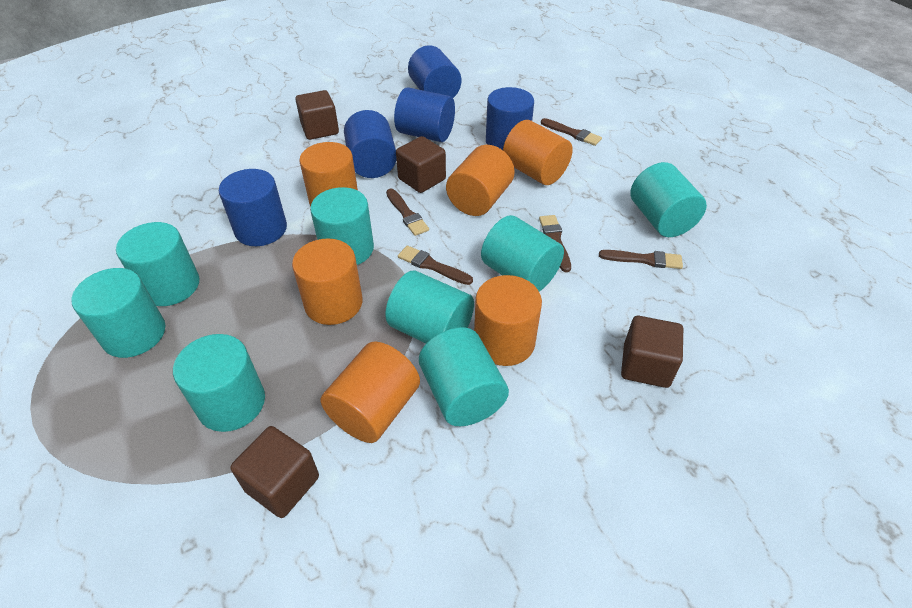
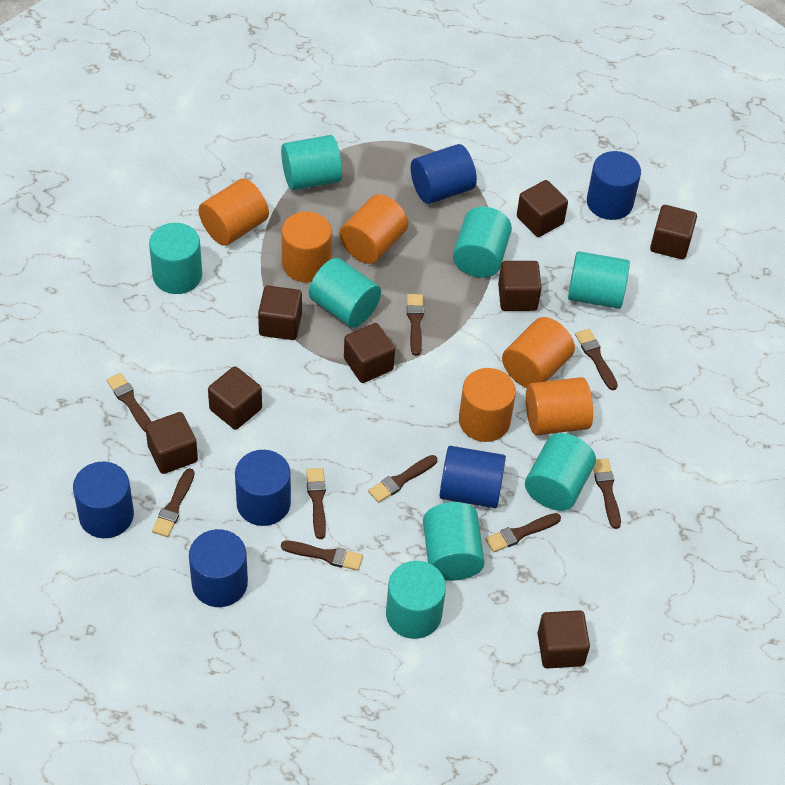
blue cylinder: [219,169,287,246] [344,110,396,178] [394,87,455,142] [408,45,461,98] [486,87,534,150] = 5 -> [73,462,134,538] [189,529,248,607] [235,450,291,526] [411,144,477,204] [440,446,506,508] [587,151,641,220] = 6
brown brush: [386,189,429,236] [398,245,473,285] [539,215,571,272] [541,118,602,146] [599,250,683,269] = 5 -> [107,373,151,432] [152,468,195,537] [281,541,363,571] [306,468,326,539] [368,455,437,503] [407,294,424,356] [485,513,561,553] [575,329,618,390] [593,459,621,529] = 9
brown cube: [230,426,319,518] [295,90,339,140] [396,136,446,193] [621,316,683,388] = 4 -> [145,412,198,474] [208,366,262,430] [258,286,302,340] [344,323,395,383] [498,261,542,311] [517,180,568,237] [538,610,590,668] [650,205,697,259] = 8

